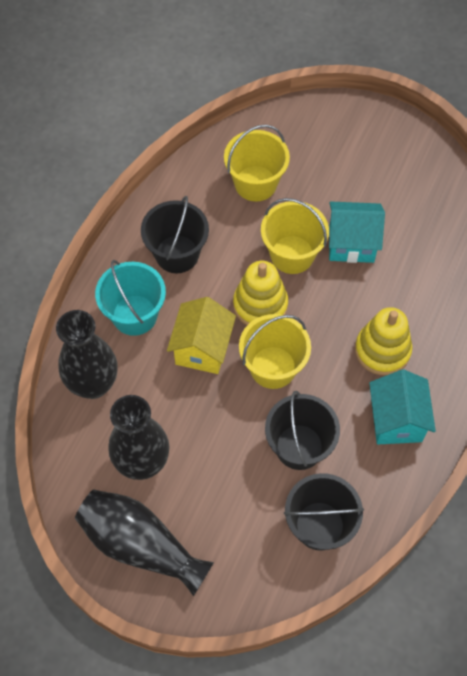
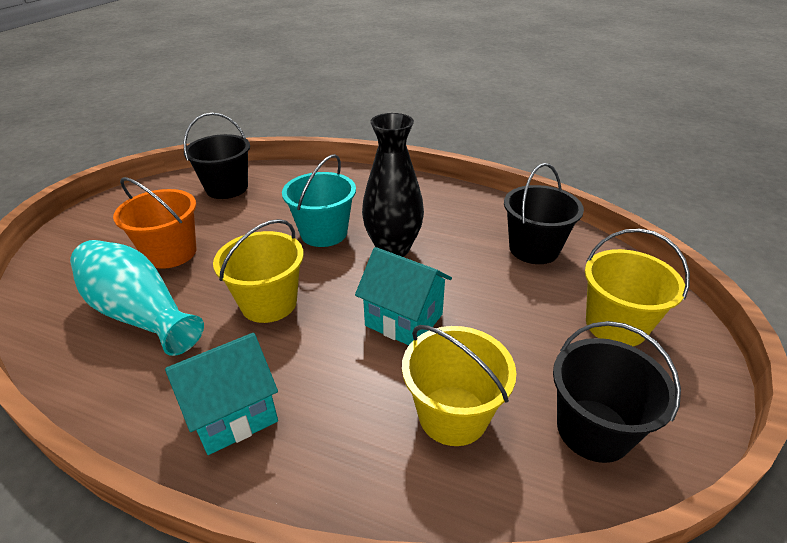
black vase: [56,310,117,399] [75,489,214,596] [108,395,169,480] = 3 -> [362,113,424,257] = 1
orange bucket: none = 0 -> [113,177,196,269] = 1
turquoise vase: none = 0 -> [70,240,204,356] = 1
yellow house: [167,297,236,374] = 1 -> none = 0
yellow stacking toy: [233,261,288,325] [355,307,412,375] = 2 -> none = 0

